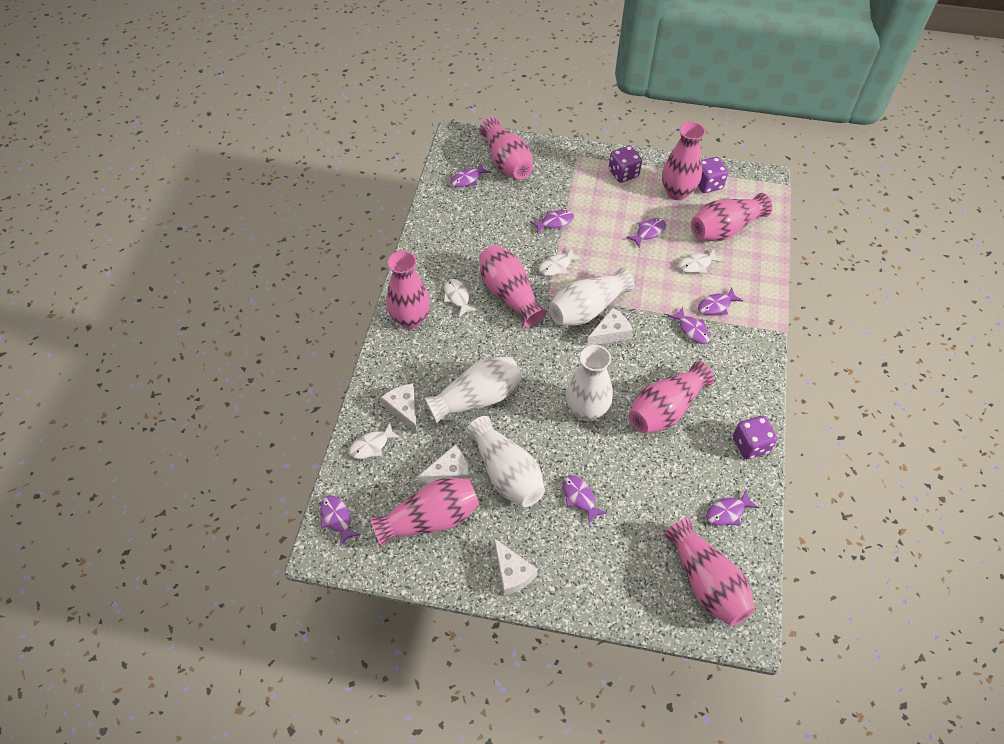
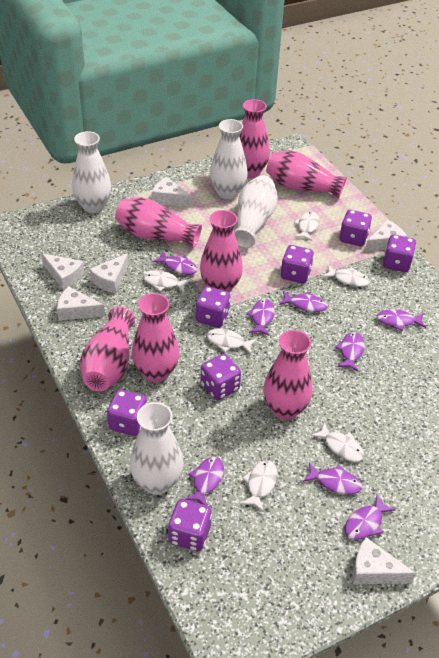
pink vase: [370,478,479,547] [386,251,430,329] [479,117,533,180] [479,245,547,327] [629,361,714,433] [662,122,706,200] [664,518,755,626] [691,193,772,242] = 8 -> [80,307,135,391] [115,197,202,248] [132,293,179,383] [200,210,243,293] [239,99,270,178] [263,330,313,420] [266,151,347,199] = 7
purple dice: [609,146,642,183] [698,157,728,193] [733,416,777,459] = 3 -> [107,390,147,436] [168,499,212,551] [195,286,231,328] [200,354,241,400] [281,245,314,283] [340,210,372,246] [383,234,416,272] = 7
white cheese: [381,384,417,433] [418,445,469,484] [494,538,538,595] [587,308,633,346] = 4 -> [42,253,85,290] [57,286,105,321] [89,253,129,294] [152,177,191,207] [353,537,416,584] [365,220,407,252] = 6
white fish: [349,423,401,459] [444,279,477,317] [539,248,582,276] [678,249,723,274] = 4 -> [143,270,191,292] [206,328,257,354] [240,460,277,512] [294,211,319,241] [311,422,364,462] [323,265,370,287] = 6

